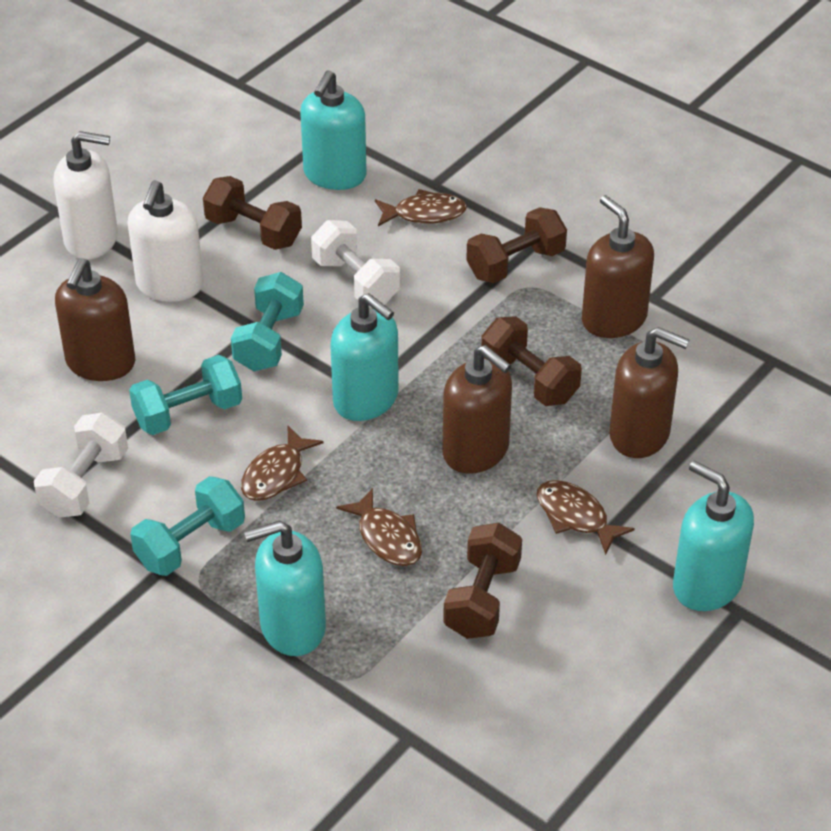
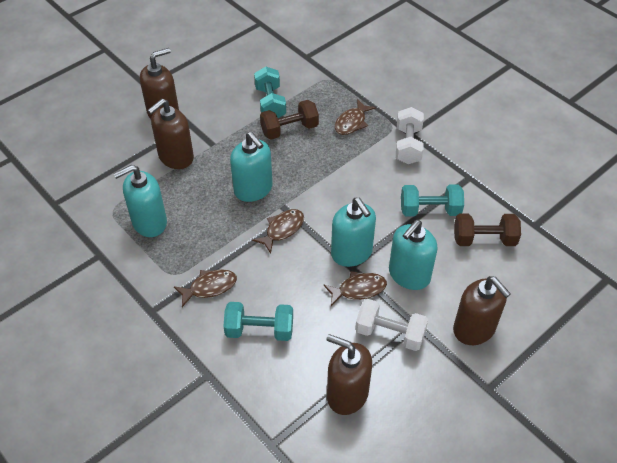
brown dumbbell: [203,176,302,250] [443,523,522,639] [466,207,567,283] [481,316,582,406] = 4 -> [260,100,319,139] [454,214,521,246] = 2
white soap dispenser: [53,131,118,259] [128,180,204,302] = 2 -> none = 0

